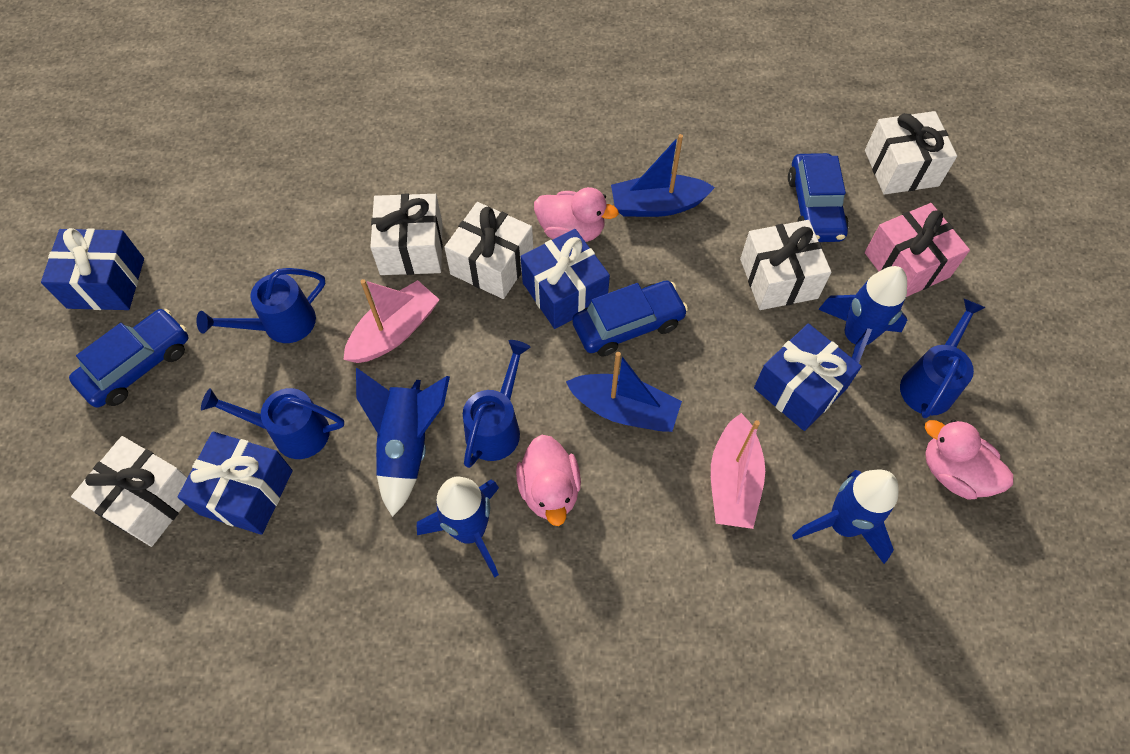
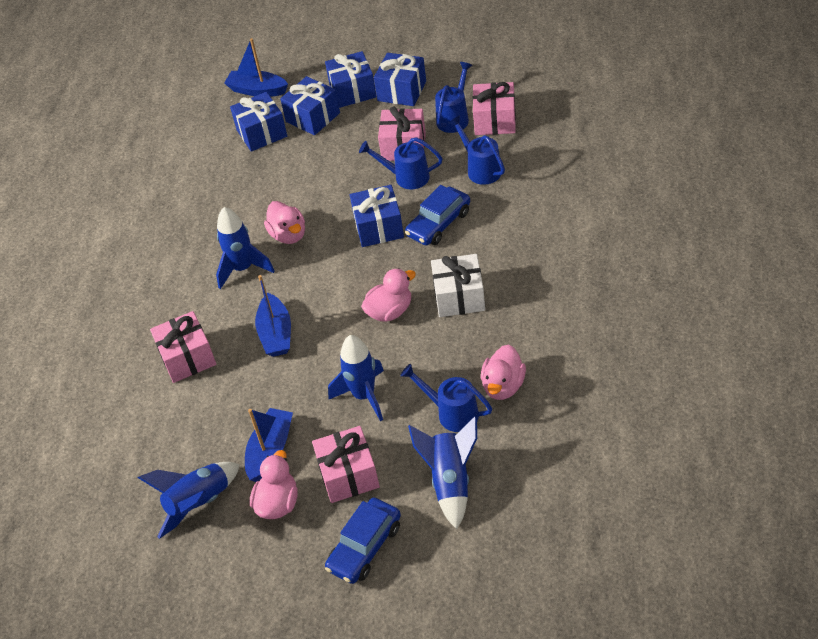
blue boat: [566,352,682,432] [611,134,715,217] = 2 -> [224,38,288,97] [245,408,293,482] [255,275,291,357] = 3
blue car: [69,309,189,408] [572,281,688,356] [788,153,849,242] = 3 -> [325,498,401,584] [405,185,470,245] = 2
blue gift: [41,228,144,310] [178,431,293,535] [521,229,610,329] [754,323,862,431] = 4 -> [230,92,287,152] [280,76,340,135] [325,51,376,108] [350,185,404,247] [374,53,426,106] = 5
pink boat: [343,279,440,363] [711,413,765,529] = 2 -> none = 0
pink duck: [516,435,581,526] [534,187,619,242] [925,420,1013,500] = 3 -> [250,450,297,519] [264,201,305,244] [361,268,416,322] [481,345,526,400] = 4
pink gift: [865,203,970,297] = 1 -> [150,311,216,383] [312,426,380,503] [378,106,426,161] [472,82,516,135] = 4
white gift: [71,436,188,547] [370,194,443,275] [444,202,533,299] [740,220,831,310] [865,111,957,195] = 5 -> [431,254,485,317] = 1

